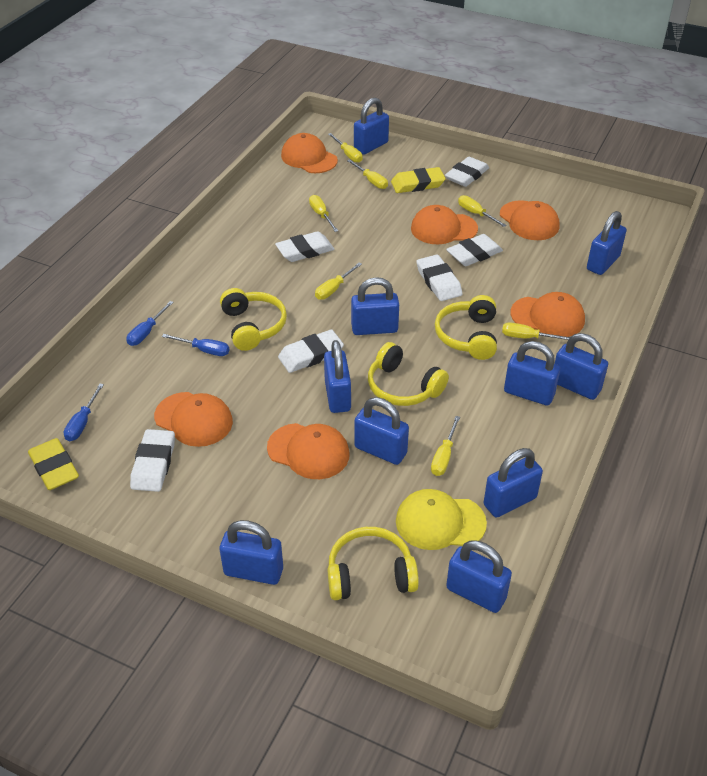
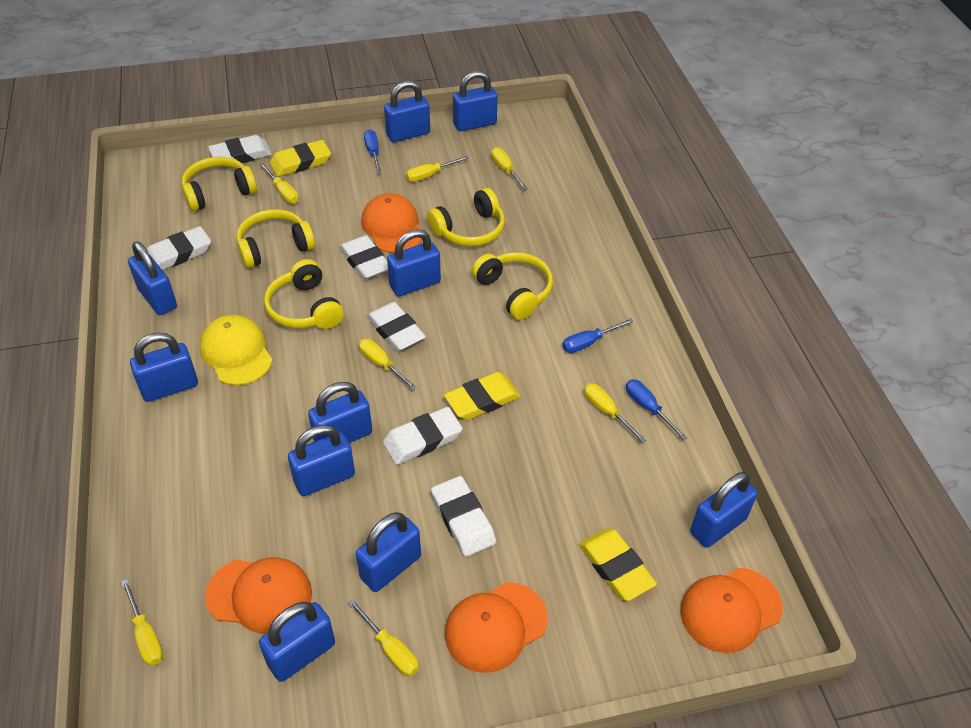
orange cap: [154,392,233,447] [267,423,350,479] [281,133,338,173] [411,205,478,244] [500,200,559,240] [510,292,585,337] = 6 -> [205,557,312,634] [361,193,422,253] [445,582,548,673] [680,568,783,653] = 4
yellow eraser: [28,438,79,490] [391,167,446,193] = 2 -> [270,140,331,177] [444,372,521,420] [579,528,657,601] = 3
yellow headphones: [220,288,287,351] [328,527,419,600] [368,342,449,406] [435,295,497,360] = 4 -> [182,157,257,211] [236,209,315,268] [264,259,344,329] [427,188,505,247] [472,252,553,320] = 5

